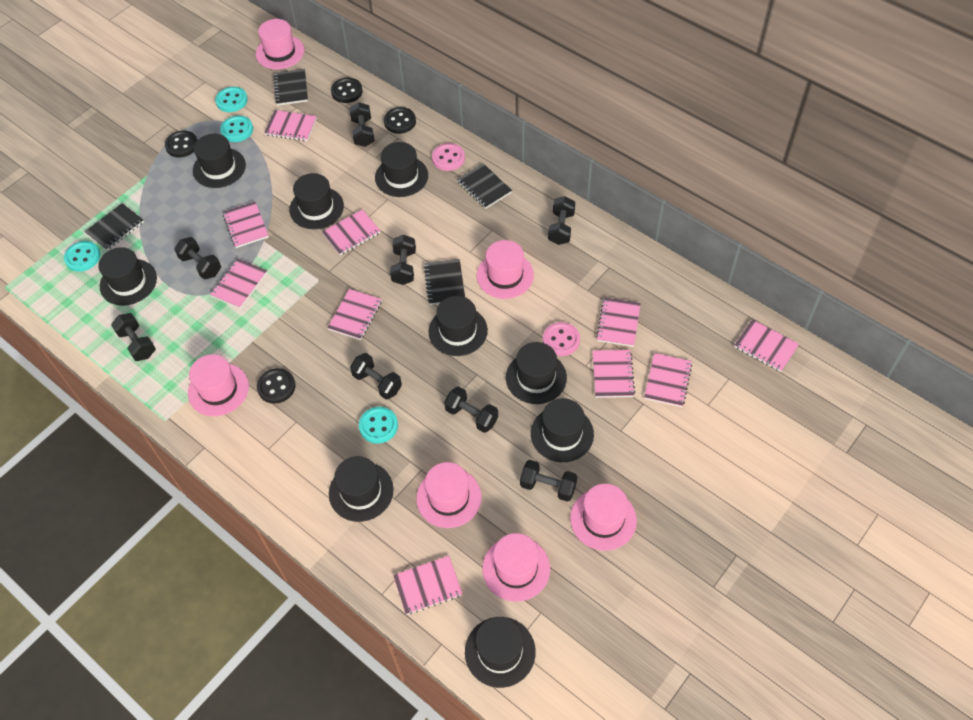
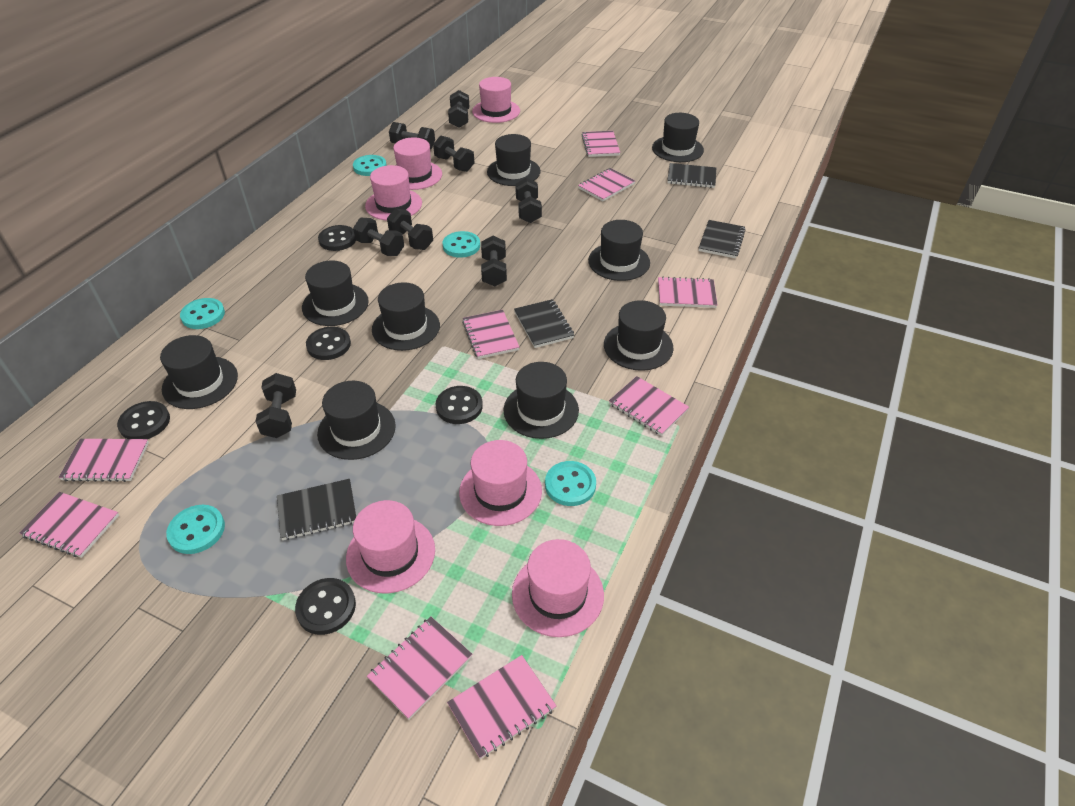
black button: [165,130,198,158] [257,368,295,404] [331,78,363,103] [384,107,416,134] = 4 -> [117,401,170,439] [295,578,356,635] [306,327,351,360] [318,225,356,251] [436,386,483,424] = 5
pink button: [432,143,465,171] [543,322,580,356] = 2 -> none = 0
pink notebook: [210,259,267,309] [223,202,269,248] [264,110,317,141] [322,209,381,255] [327,289,382,340] [393,556,463,615] [593,350,635,398] [596,297,641,347] [644,353,692,407] [734,319,799,372] = 10 -> [19,492,119,558] [59,439,149,482] [367,617,472,720] [447,655,556,759] [462,310,520,359] [578,168,635,201] [582,131,620,157] [609,376,689,436] [658,277,717,308] = 9
turquoise button: [64,241,101,272] [215,87,248,112] [220,116,253,142] [359,407,398,444] = 4 -> [166,505,225,554] [180,298,225,329] [353,155,387,176] [442,231,480,258] [545,461,596,506] = 5

